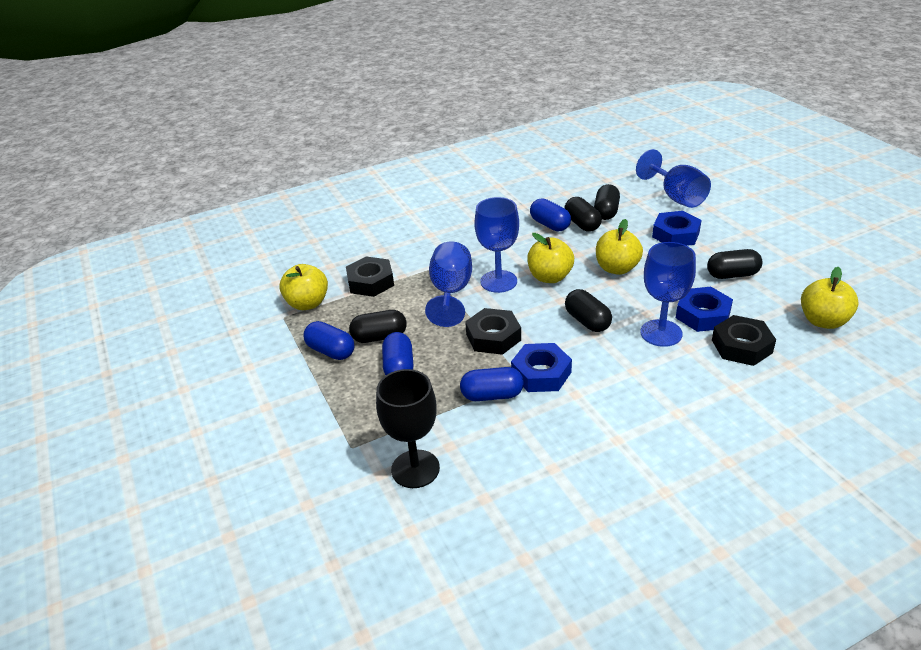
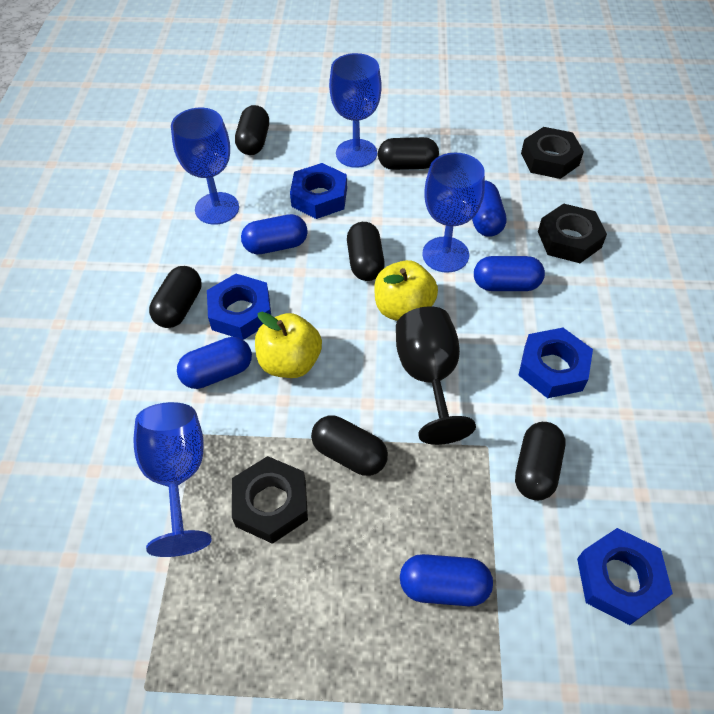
black capsule: [349,310,407,343] [564,197,602,232] [565,289,612,332] [594,184,620,220] [707,249,762,279] = 5 -> [149,266,202,328] [235,105,269,155] [311,415,388,476] [347,222,385,281] [378,137,439,170] [515,422,565,500] = 6
blue capsule: [304,321,354,360] [382,332,413,375] [460,367,524,401] [530,198,571,231] = 4 -> [177,337,252,389] [241,214,308,254] [400,554,493,606] [472,181,506,237] [474,256,545,291] = 5
blue nut: [511,343,572,392] [652,211,702,246] [676,287,733,332] = 3 -> [207,274,271,340] [290,163,347,219] [518,328,593,398] [577,528,673,625] = 4
yellow apple: [279,264,328,310] [527,233,574,283] [596,219,643,275] [801,267,859,329] = 4 -> [255,312,322,378] [374,260,438,321] = 2

